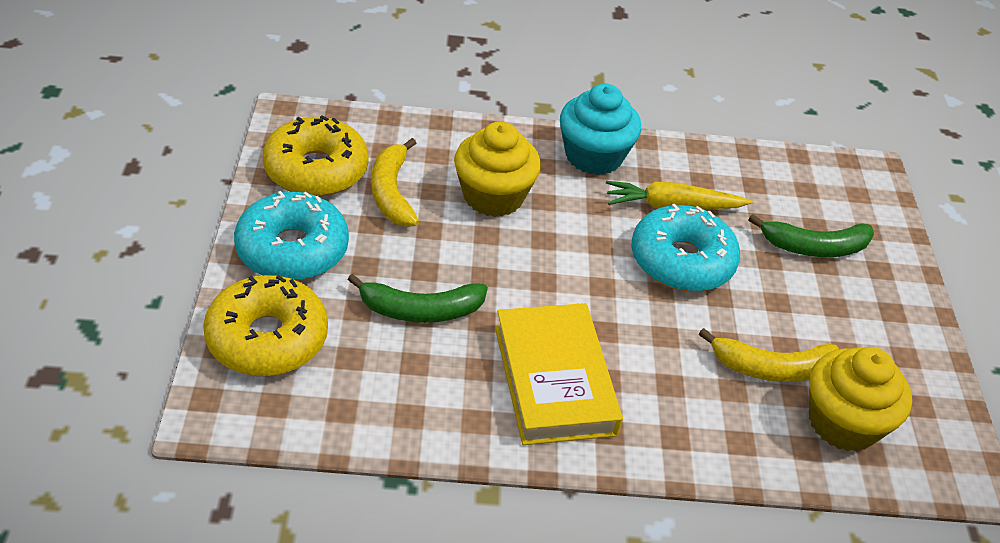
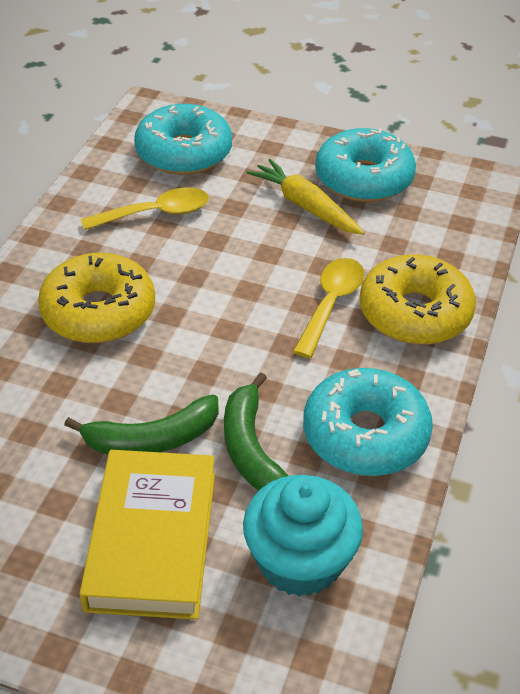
turquoise donut: [234,191,349,281] [631,204,740,292] = 2 -> [134,104,232,175] [303,368,433,476] [315,128,416,202] = 3
yellow banana: [371,138,419,227] [699,328,839,382] = 2 -> none = 0
yellow cupcake: [454,121,541,217] [809,347,912,452] = 2 -> none = 0
yellow spoon: none = 0 -> [81,187,209,230] [293,258,364,358] = 2

